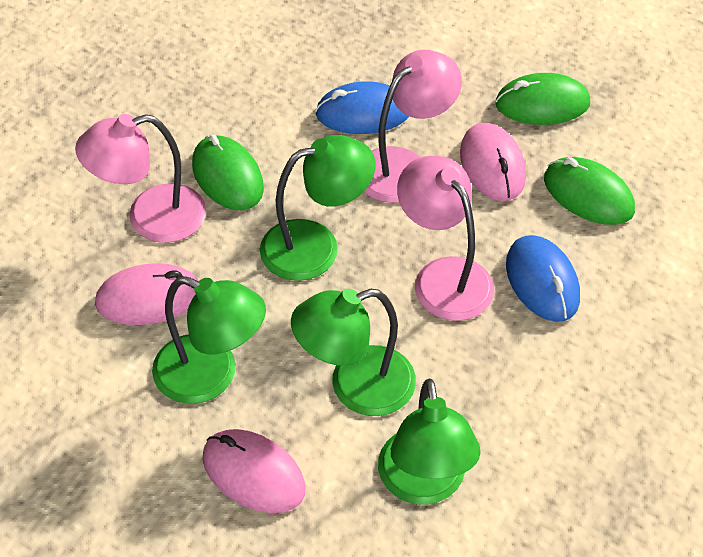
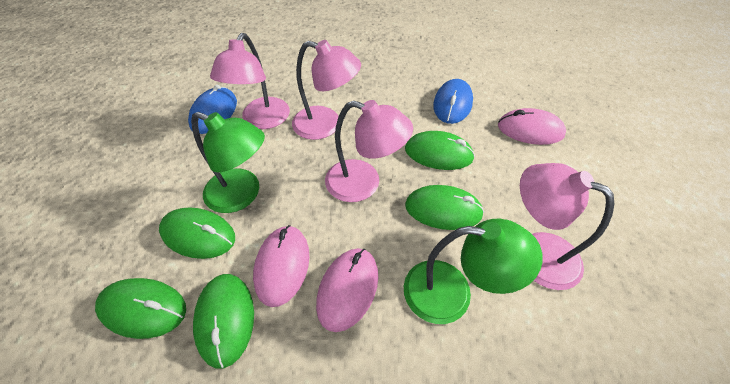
green lamp: [152,276,266,404] [260,135,376,281] [291,289,416,416] [378,379,480,505] = 4 -> [191,112,265,213] [404,219,543,324] = 2
green mouse: [192,135,264,210] [495,73,590,125] [544,157,635,225] = 3 -> [95,278,186,339] [159,207,235,259] [193,274,254,368] [405,131,475,170] [405,185,484,230] = 5
pink lamp: [75,114,206,243] [364,50,462,203] [397,156,494,321] = 3 -> [210,33,290,129] [292,40,361,140] [325,100,413,202] [520,163,614,290] = 4

